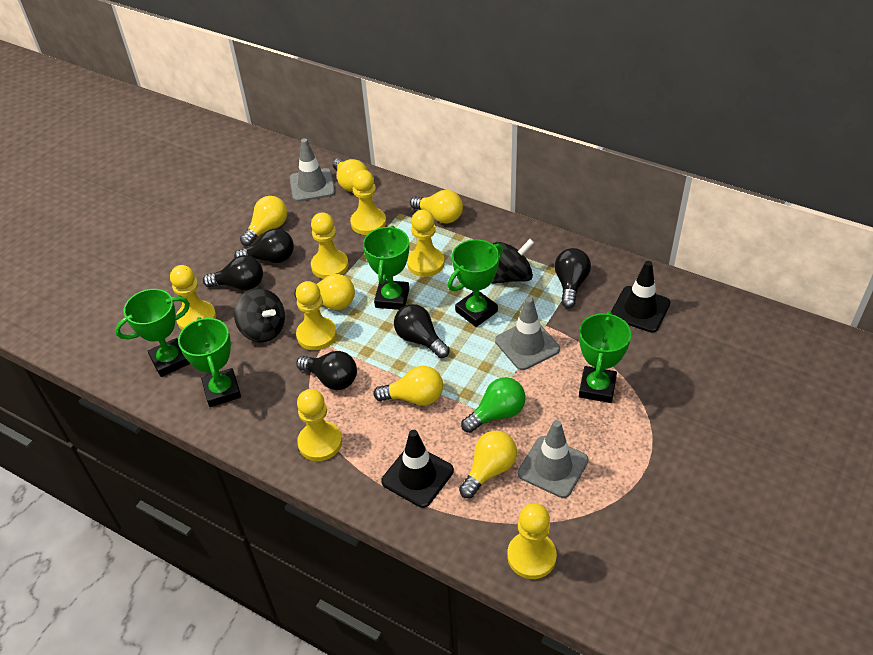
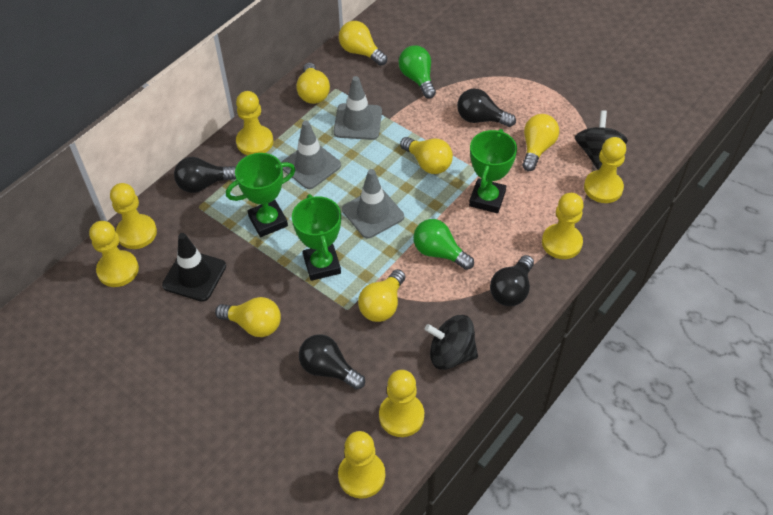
black light bulb: [203,255,263,291] [234,229,294,263] [296,351,357,390] [394,304,450,358] [555,248,591,308] = 5 -> [174,157,236,193] [299,335,365,390] [457,88,516,127] [490,255,534,306] = 4
black traffic cone: [381,430,454,508] [611,261,670,333] = 2 -> [162,233,226,302] = 1
green light bulb: [461,377,525,433] = 1 -> [399,46,436,99] [413,219,474,270] = 2
green trophy: [115,289,190,377] [178,317,241,407] [363,226,409,310] [448,239,503,327] [579,311,631,403] = 5 -> [226,153,296,237] [292,194,341,281] [469,129,517,213] = 3

